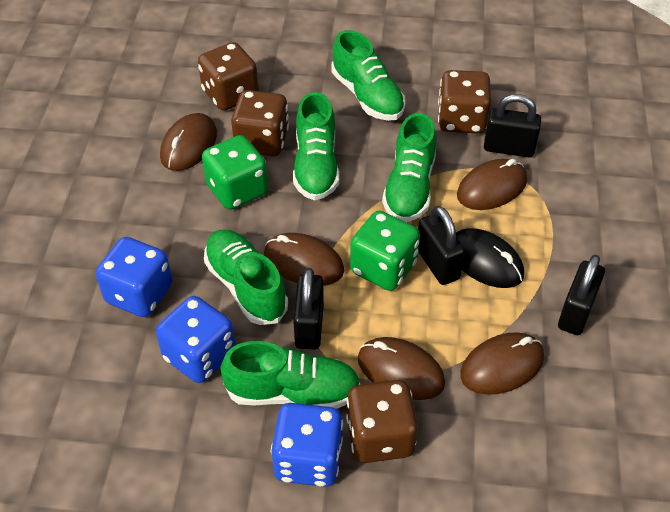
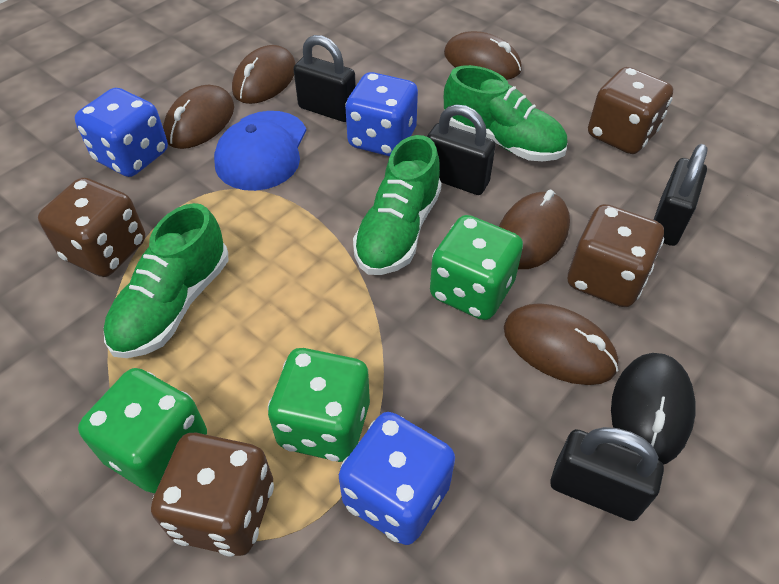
blue cap: none = 0 -> [214,111,306,191] = 1
green dice: [202,135,268,210] [350,211,420,291] = 2 -> [78,368,207,493] [268,348,370,462] [430,215,523,320] = 3
green shoe: [204,229,288,325] [220,341,360,409] [293,92,339,200] [331,30,405,121] [382,113,436,222] = 5 -> [104,203,228,358] [353,135,442,275] [444,65,568,161] = 3

